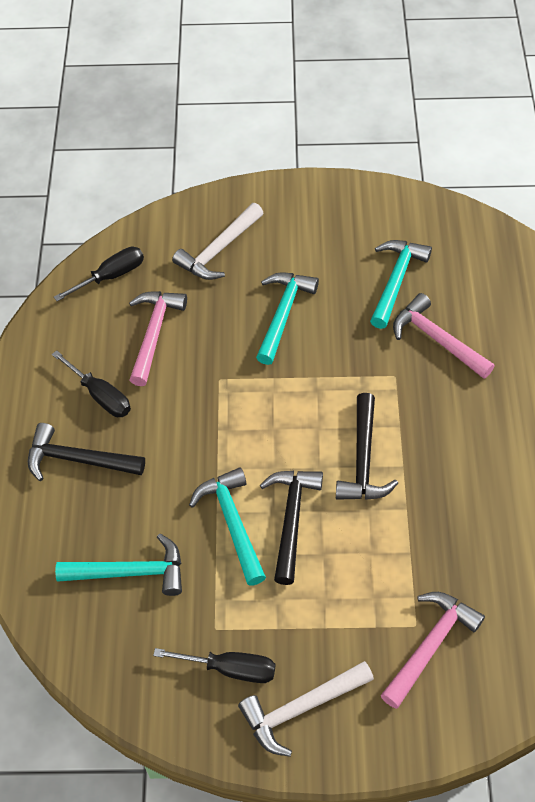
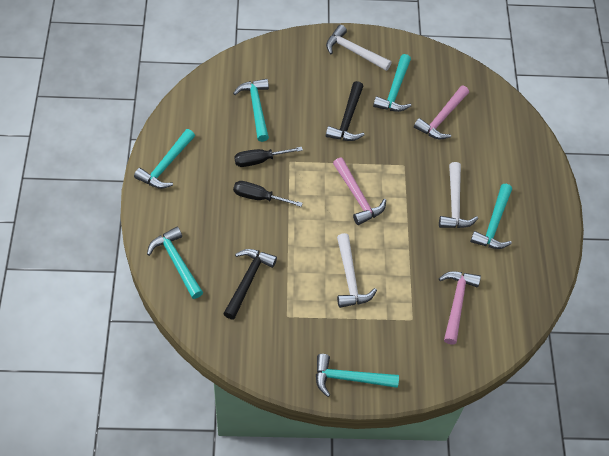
black hammer: [28,423,145,481] [260,471,323,585] [336,393,398,500] = 3 -> [223,249,277,320] [326,81,364,141] = 2
black screwdriver: [52,350,131,417] [54,247,144,301] [153,648,275,683] = 3 -> [233,181,303,207] [234,147,303,167] = 2
turquoise hammer: [55,534,182,596] [189,467,266,586] [256,272,319,365] [370,240,432,329] = 4 -> [134,129,195,189] [147,227,203,299] [233,79,269,142] [316,354,399,397] [373,54,411,112] [470,184,512,249] = 6
white hammer: [172,203,263,280] [238,661,374,757] = 2 -> [326,25,392,71] [337,233,377,308] [439,162,478,228] = 3

